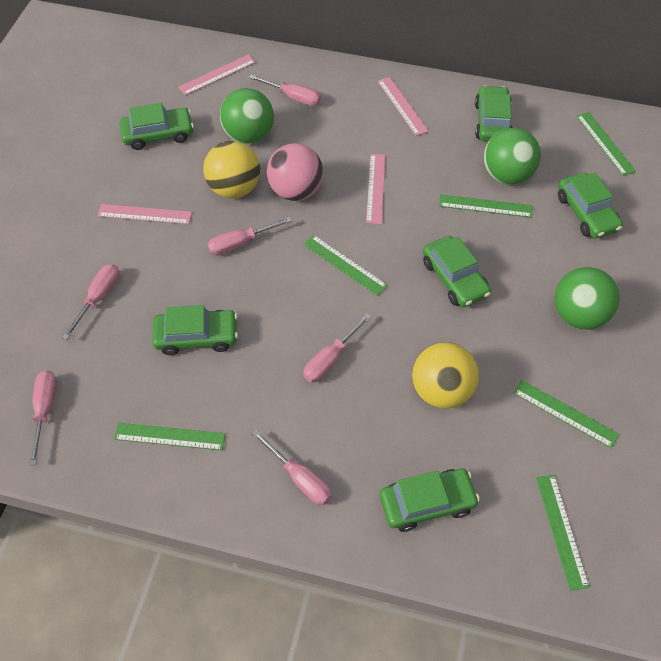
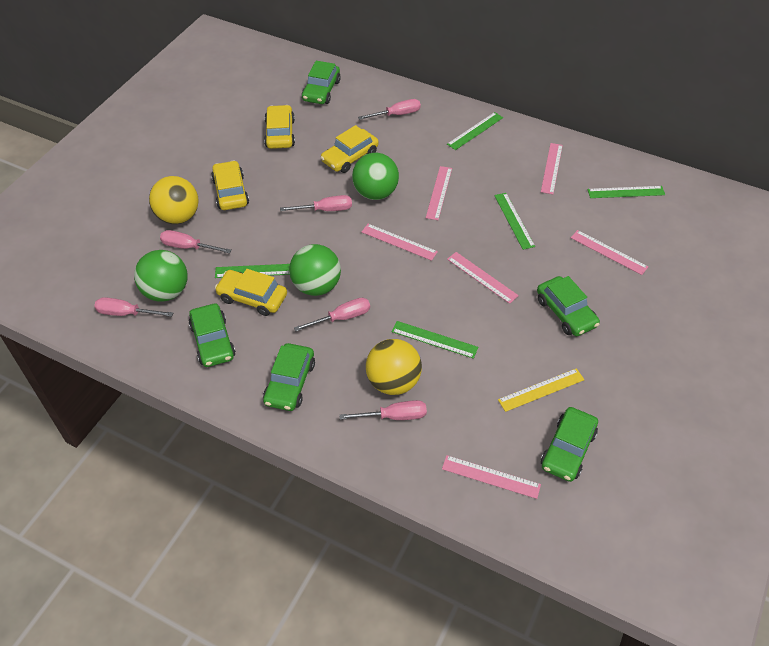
green car: [120,103,194,150] [152,305,238,355] [380,469,480,532] [423,236,491,307] [475,85,513,142] [558,172,623,239] = 6 -> [189,303,236,367] [263,343,315,411] [302,61,341,104] [537,276,600,336] [541,407,598,482] = 5
green ruler: [114,423,226,450] [303,235,388,296] [439,194,533,218] [513,380,619,448] [536,475,589,591] [576,112,636,176] = 6 -> [215,264,290,278] [391,321,478,359] [447,112,503,150] [494,193,535,250] [588,186,665,198] = 5
pink ball: [267,143,324,201] = 1 -> none = 0
pink ruler: [97,204,192,224] [178,54,256,95] [366,154,386,224] [377,77,429,136] = 4 -> [362,224,438,261] [426,166,452,220] [442,455,541,499] [447,252,519,304] [541,143,563,194] [571,230,648,275] = 6
yellow car: none = 0 -> [211,160,249,210] [215,269,287,316] [264,105,295,149] [321,125,379,173] = 4
yellow ruler: none = 0 -> [498,368,585,412] = 1

